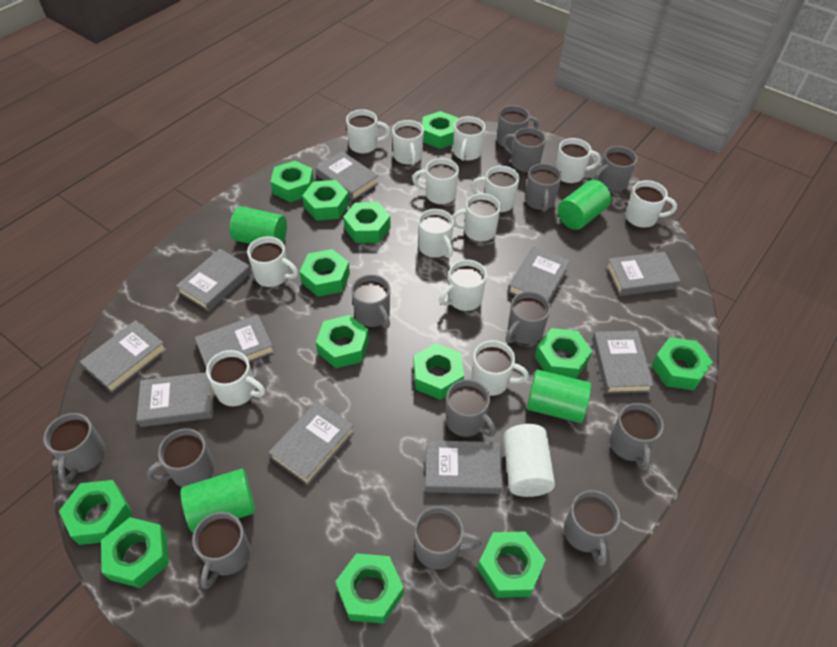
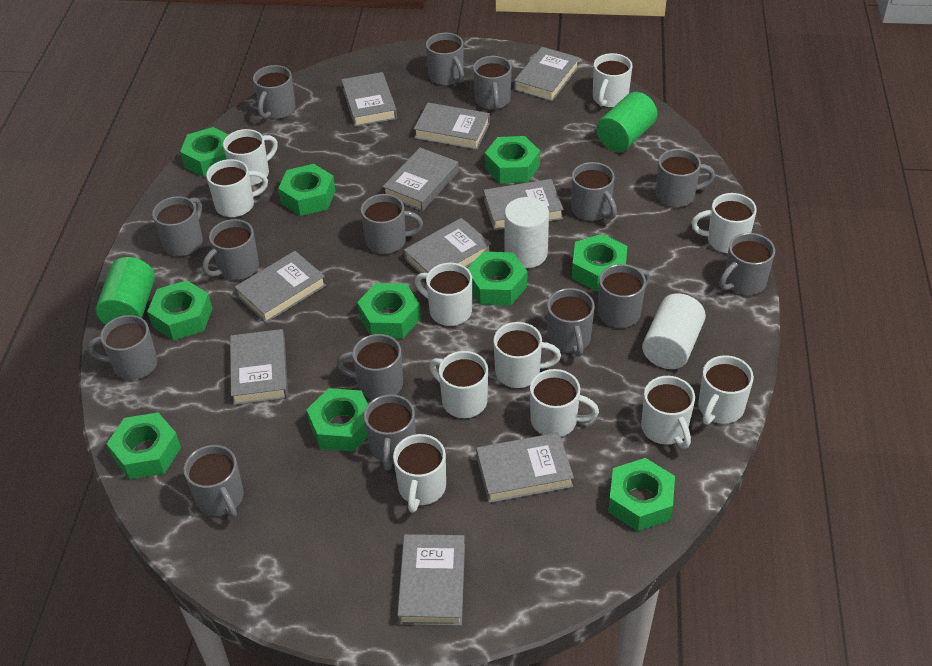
green cylinder: [180,469,255,533] [230,206,287,244] [527,370,591,423] [558,180,611,230] = 4 -> [96,257,155,324] [596,92,657,152] = 2
green nut: [59,480,132,545] [101,517,169,588] [270,161,314,202] [299,249,350,297] [302,180,349,221] [316,315,369,368] [335,553,404,624] [343,202,391,243] [413,343,464,400] [422,111,458,149] [477,531,546,598] [535,328,592,379] [651,337,712,390] = 13 -> [107,413,181,479] [147,280,212,340] [180,127,229,177] [278,164,336,216] [307,388,368,452] [357,283,421,339] [467,252,528,306] [485,136,540,184] [572,234,627,291] [608,458,675,531] = 10
grey mug: [44,413,105,483] [146,428,214,487] [192,512,250,589] [351,275,390,328] [414,506,482,569] [446,379,496,437] [497,105,539,149] [502,127,546,172] [506,291,551,344] [525,163,562,212] [564,490,620,566] [594,146,637,192] [610,403,664,470] = 13 -> [87,315,158,380] [152,196,203,256] [184,445,244,518] [202,219,259,280] [253,65,296,119] [336,334,403,400] [361,194,423,254] [364,394,416,470] [426,33,464,85] [473,56,512,110] [547,288,595,357] [571,162,617,221] [598,264,650,328] [656,149,715,207] [719,233,775,295] = 15
white cylinder: [503,424,555,497] = 1 -> [504,197,549,268] [642,293,706,369] = 2
white mug: [206,350,265,406] [247,236,298,287] [346,109,390,154] [392,120,424,165] [412,158,459,204] [418,209,454,258] [439,259,487,311] [452,193,501,242] [453,116,485,161] [471,166,519,212] [471,340,529,396] [555,138,601,183] [625,180,677,228] = 13 -> [206,159,268,217] [223,129,278,186] [393,434,446,513] [415,263,472,326] [429,351,488,418] [493,322,561,388] [530,369,599,437] [593,53,632,107] [641,376,695,448] [691,193,757,253] [698,355,754,425] = 11

